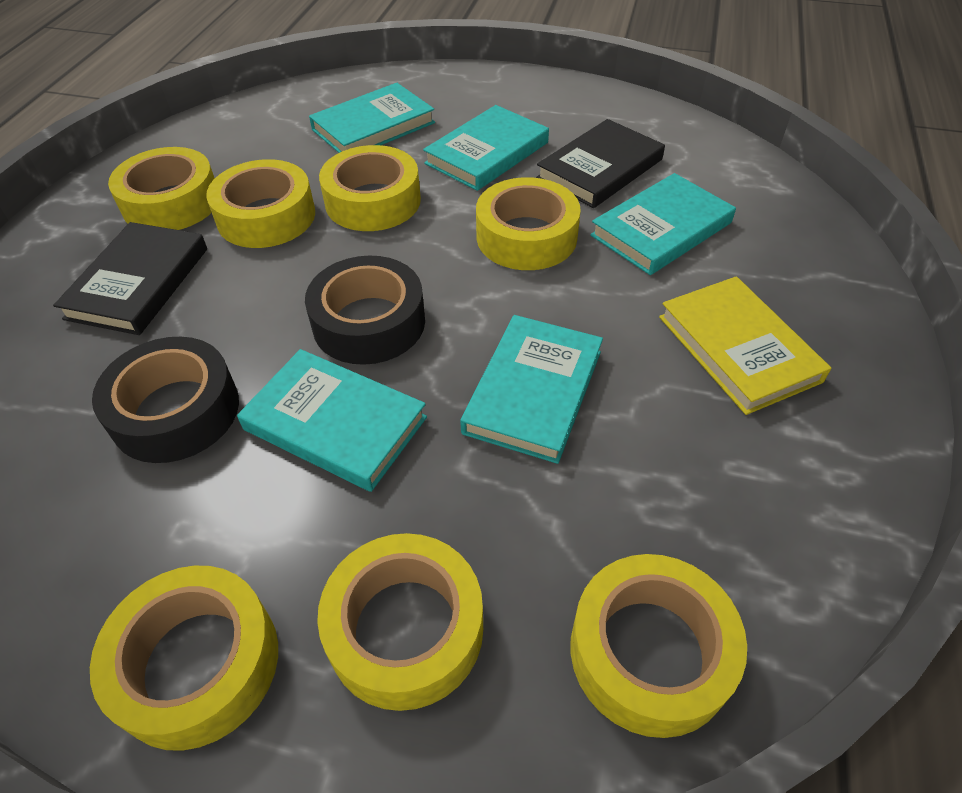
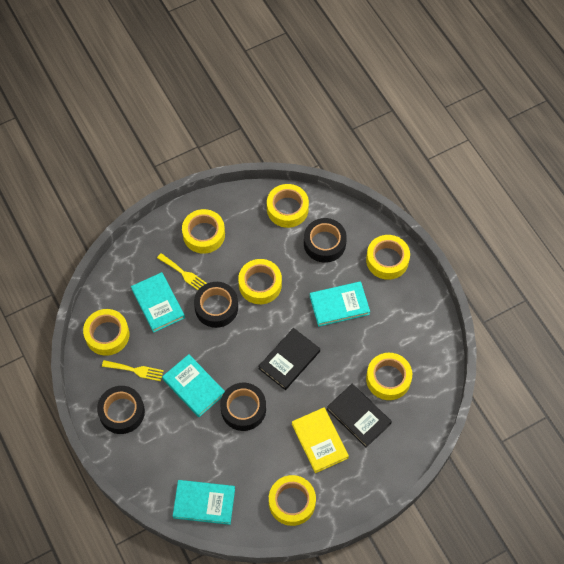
black tape: [92,337,239,463] [305,256,425,365] = 2 -> [97,386,145,434] [194,282,238,328] [220,383,266,431] [304,218,347,263] = 4
turquoise book: [237,349,427,492] [309,83,435,153] [423,105,549,191] [460,315,603,464] [590,173,736,275] = 5 -> [131,272,185,333] [162,354,225,417] [173,480,235,525] [310,281,370,327] = 4
yellow fork: none = 0 -> [102,360,164,381] [157,253,207,290] = 2

